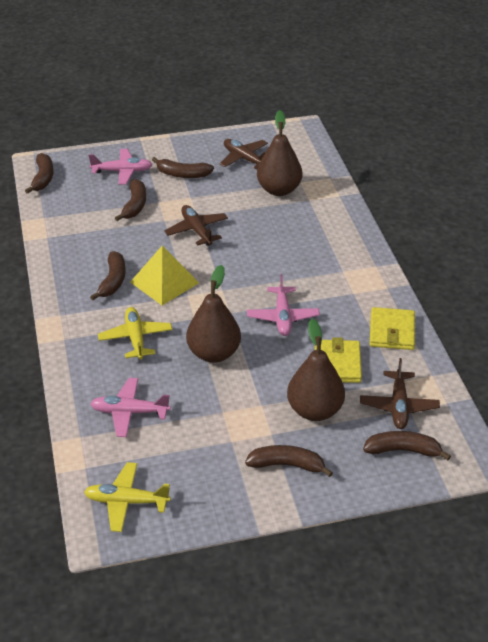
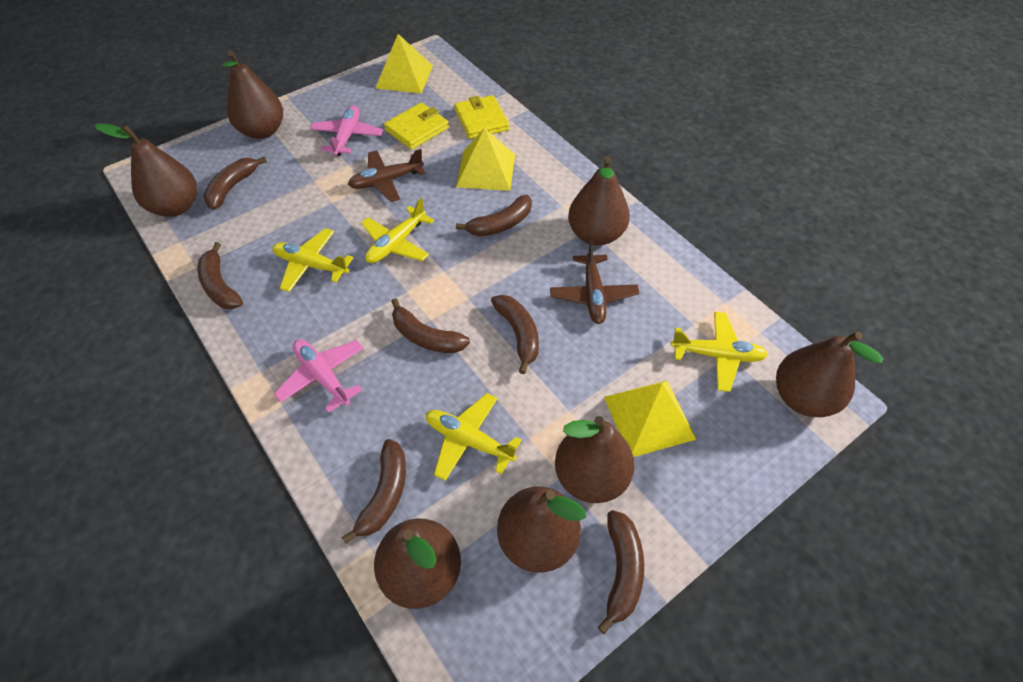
brown banana: [25,153,54,194] [90,251,126,300] [115,179,146,221] [152,157,214,178] [245,445,333,477] [363,431,451,460] = 6 -> [198,242,243,309] [204,157,267,210] [342,439,406,544] [391,298,470,353] [456,195,532,236] [491,295,539,374] [598,510,644,634] = 7
brown pear: [186,265,241,363] [257,110,302,196] [287,319,345,421] = 3 -> [95,123,197,217] [221,51,283,139] [374,519,461,609] [497,487,586,572] [555,416,635,503] [568,157,630,246] [776,331,884,417] = 7
brown plane: [164,205,228,246] [219,139,268,170] [360,358,440,429] = 3 -> [348,149,425,202] [550,241,639,324] = 2
pink plane: [89,149,153,185] [90,378,171,437] [247,274,320,336] = 3 -> [274,339,363,413] [310,105,383,156] = 2
yellow plane: [84,462,171,532] [98,307,172,360] = 2 -> [273,228,353,292] [361,198,434,263] [426,393,522,481] [670,312,768,392] = 4
yellow pyramid: [130,246,199,305] = 1 -> [375,34,433,94] [456,128,515,191] [604,381,697,457] = 3

